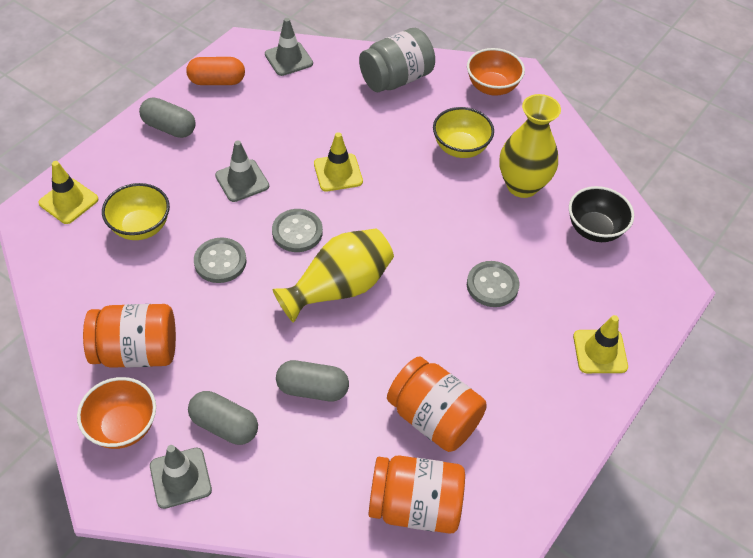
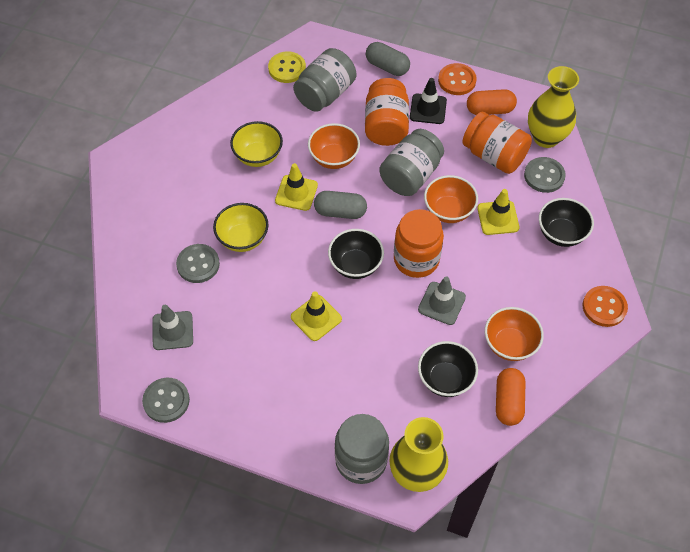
black bowl: [569,186,634,242] = 1 -> [328,229,384,279] [418,341,478,397] [539,198,594,247] = 3
black traffic cone: none = 0 -> [410,78,447,124] = 1
grey capsule: [139,97,196,138] [188,391,258,445] [276,360,349,401] = 3 -> [314,191,367,219] [366,42,410,76] = 2
grey jar: [359,28,435,92] = 1 -> [293,48,356,112] [335,414,389,484] [379,129,444,196] = 3
grey traffic cone: [150,445,212,509] [215,141,269,202] [265,18,313,76] = 3 -> [152,305,193,350] [418,276,466,325] = 2
orange bowl: [77,377,156,449] [467,48,525,95] = 2 -> [308,123,360,169] [424,175,478,223] [485,307,544,361] = 3
orange button: none = 0 -> [438,63,477,95] [583,286,628,327] = 2
orange capsule: [186,57,245,85] = 1 -> [467,89,517,115] [496,368,525,426] = 2
yellow button: none = 0 -> [268,52,306,83] = 1

